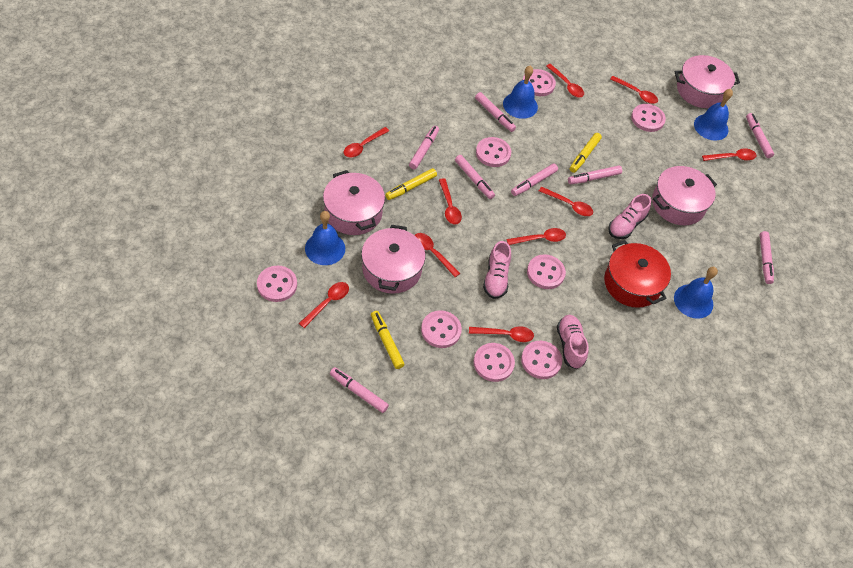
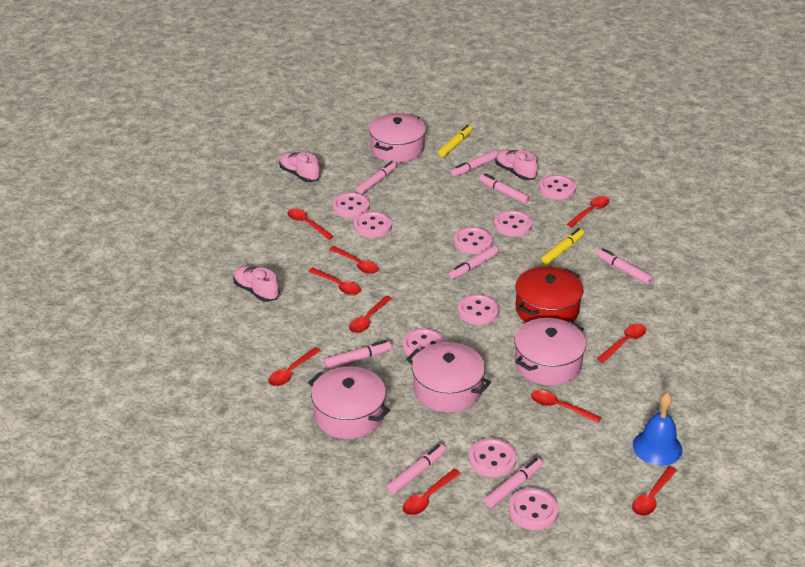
blue bell: [305,211,345,265] [503,66,538,119] [674,267,718,319] [694,89,733,141] = 4 -> [633,393,682,466] = 1
pink button: [257,266,297,302] [421,310,462,348] [473,343,515,382] [476,137,511,167] [521,341,562,379] [523,69,556,96] [527,254,566,289] [631,104,666,132] = 8 -> [332,192,370,218] [354,211,392,238] [403,328,445,359] [454,227,493,254] [458,294,499,325] [469,438,517,477] [494,210,532,237] [509,488,559,530] [539,175,576,200] = 9
yellow marker: [371,311,405,369] [385,168,437,200] [570,133,602,173] = 3 -> [438,125,472,157] [542,228,584,265] = 2

